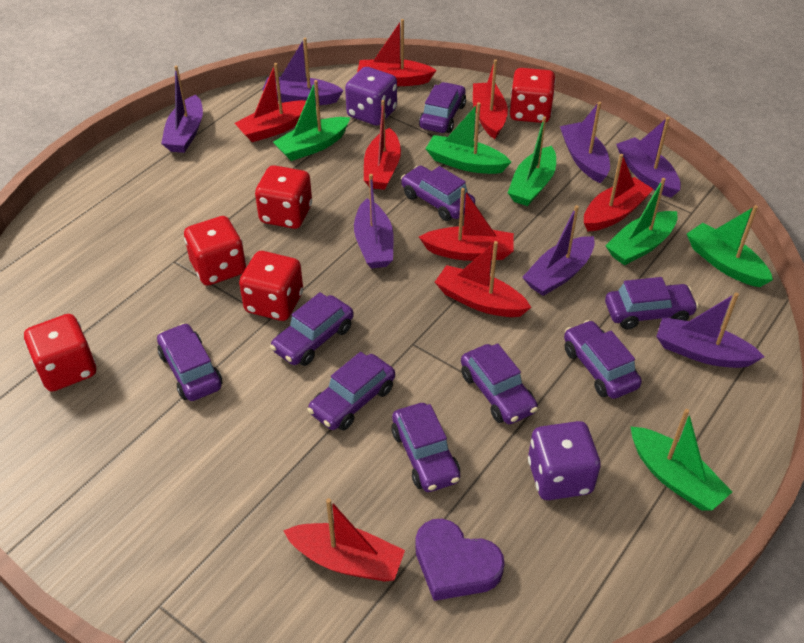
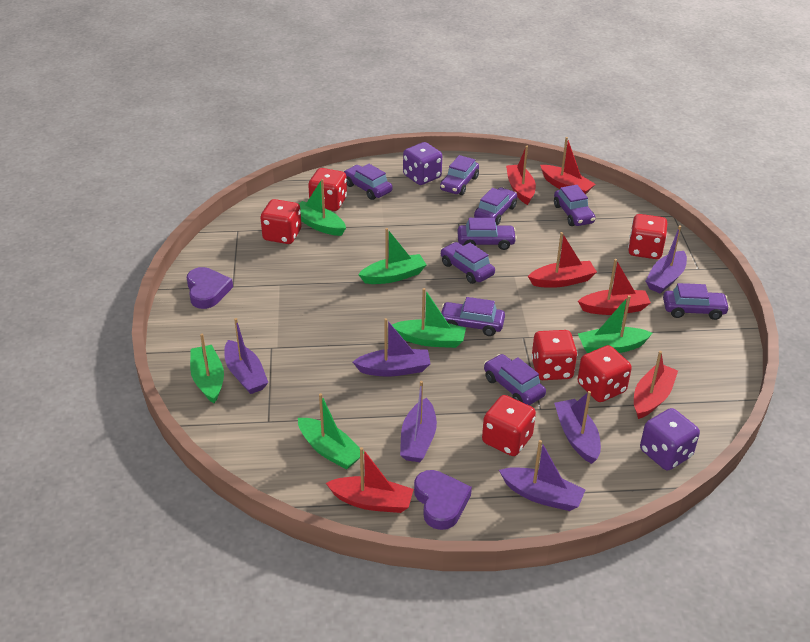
purple boat: [161,65,203,153] [262,38,344,105] [354,174,394,269] [522,205,595,296] [560,102,610,183] [616,117,681,198] [656,293,764,368] = 7 -> [224,318,269,394] [353,318,431,377] [400,381,437,462] [499,440,585,511] [554,391,601,464] [646,225,687,294] = 6
purple heart: [415,519,505,601] = 1 -> [187,267,233,309] [414,470,472,530] = 2
red boat: [234,63,306,142] [283,498,405,582] [357,19,437,86] [364,100,401,190] [419,188,514,261] [435,241,531,317] [473,59,508,139] [584,154,653,231] = 8 -> [326,447,414,513] [506,146,536,205] [528,232,597,288] [540,137,596,194] [578,259,651,315] [634,351,678,419] = 6
red dice: [24,314,96,391] [184,216,246,286] [239,251,303,321] [255,165,312,229] [510,68,556,123] = 5 -> [261,199,302,244] [308,168,347,211] [482,395,536,456] [531,330,577,380] [577,345,632,402] [628,214,667,259] = 6

